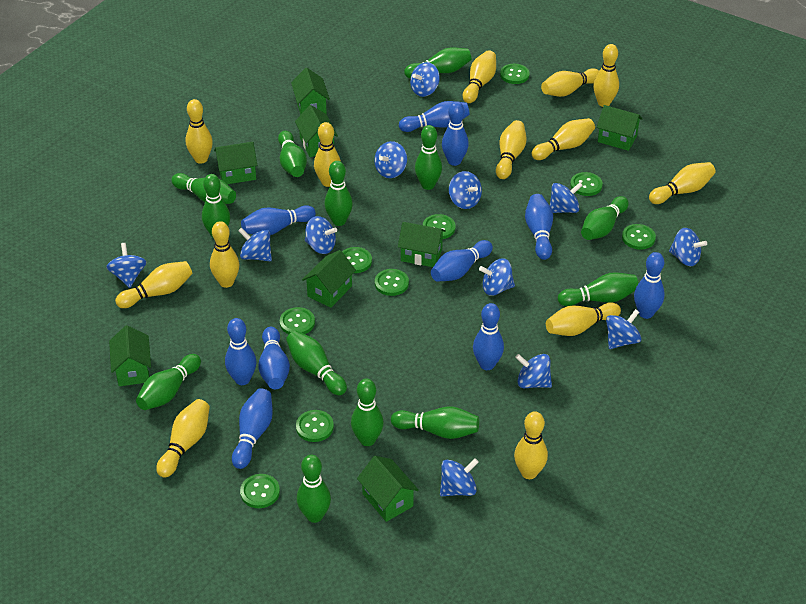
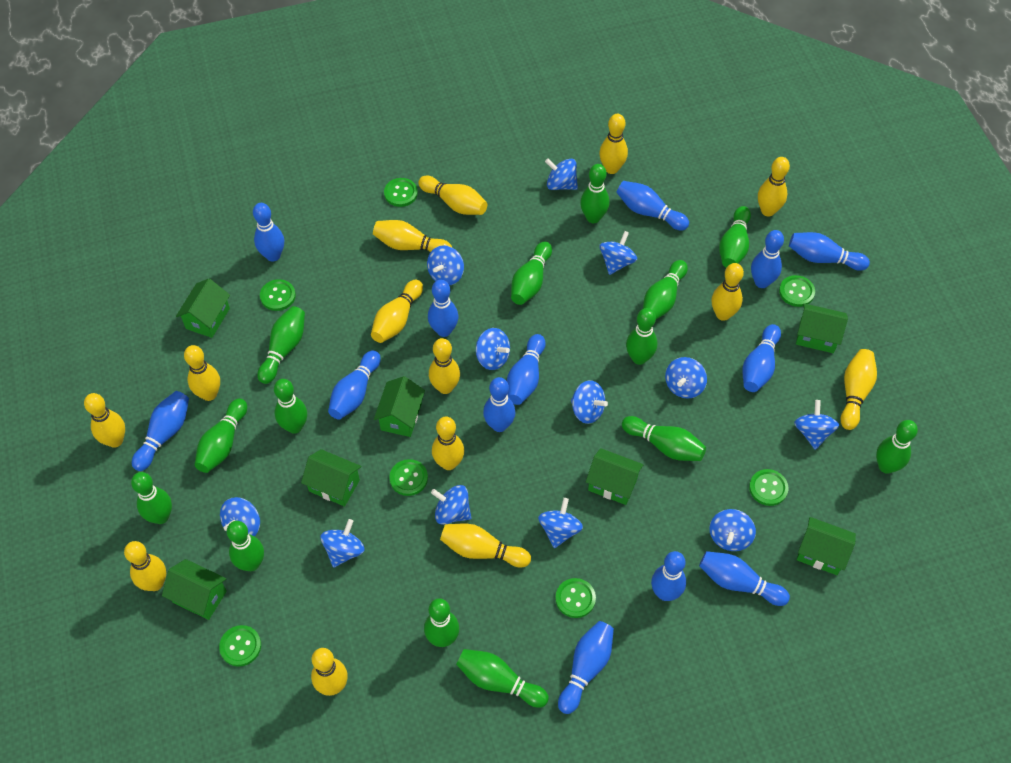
blue bowling pin: [225,318,256,385] [232,388,273,469] [241,205,316,235] [258,327,290,389] [399,101,470,132] [431,240,493,282] [442,101,469,166] [473,303,504,370] [525,194,553,260] [634,252,665,319] = 10 -> [132,391,189,471] [253,203,284,262] [328,350,381,419] [428,280,458,337] [483,377,515,432] [507,334,546,405] [558,621,614,714] [616,181,689,230] [651,551,686,601] [699,551,790,606] [742,324,781,392] [751,230,784,288] [789,232,870,271] = 13
green bowling pin: [136,354,201,410] [171,173,236,204] [202,174,230,238] [278,131,307,177] [286,330,347,395] [297,455,331,523] [325,161,353,226] [351,379,384,446] [391,406,479,439] [404,47,471,78] [415,125,442,190] [558,272,639,306] [581,196,629,240] = 13 -> [131,472,172,524] [195,399,247,473] [227,521,264,571] [257,306,305,384] [274,379,307,434] [424,598,459,647] [456,649,549,708] [511,241,552,305] [580,164,609,223] [622,416,706,461] [626,308,657,365] [643,260,688,319] [719,206,751,268] [876,420,918,474] = 14
green button: [240,474,280,508] [280,307,315,334] [296,410,334,442] [342,247,372,273] [375,269,409,296] [423,214,455,239] [500,64,530,84] [570,172,603,196] [622,224,656,250] = 9 -> [219,625,261,667] [260,279,296,311] [384,178,418,207] [389,459,428,496] [555,578,596,618] [749,469,788,506] [779,275,815,307] = 7
green house: [109,325,151,386] [214,142,257,184] [291,68,330,115] [295,105,338,157] [302,250,356,308] [357,456,419,522] [398,222,446,267] [597,105,642,151] = 8 -> [162,559,227,620] [176,279,230,338] [301,449,361,507] [374,376,425,437] [586,448,643,505] [796,303,848,353] [797,517,856,575] = 7
yellow bowling pin: [115,261,193,308] [156,399,210,478] [186,99,213,164] [210,221,239,288] [314,122,341,187] [463,50,496,103] [496,120,526,179] [514,411,548,479] [531,118,595,160] [541,68,599,97] [546,302,621,336] [593,44,619,107] [649,162,716,204] = 13 -> [84,393,125,448] [124,541,166,591] [184,345,220,401] [311,648,348,696] [371,280,423,343] [373,220,452,252] [418,175,487,215] [429,338,460,394] [432,416,464,470] [440,524,531,567] [599,114,628,174] [712,263,744,321] [758,157,790,216] [840,349,877,430] = 14

